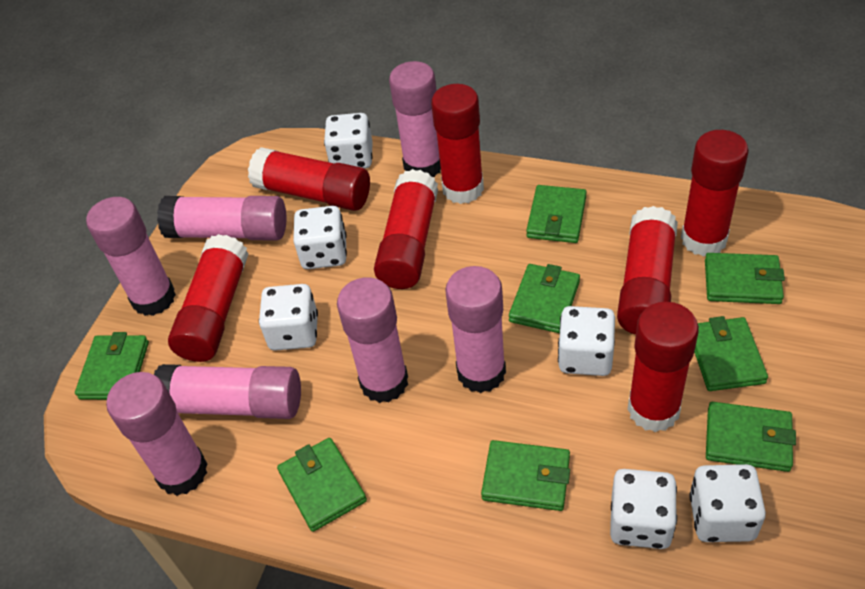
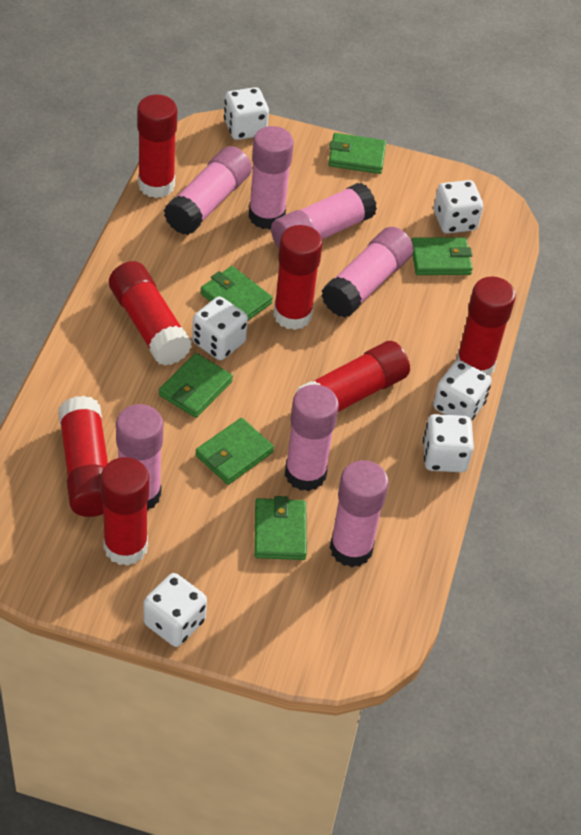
green wallet: [75,332,149,400] [277,438,367,532] [481,440,570,511] [509,264,580,333] [526,185,587,243] [694,316,768,391] [705,253,785,304] [706,402,796,472] = 8 -> [159,353,233,418] [195,418,274,485] [200,266,273,320] [254,496,307,560] [328,133,386,174] [411,237,473,275] = 6

